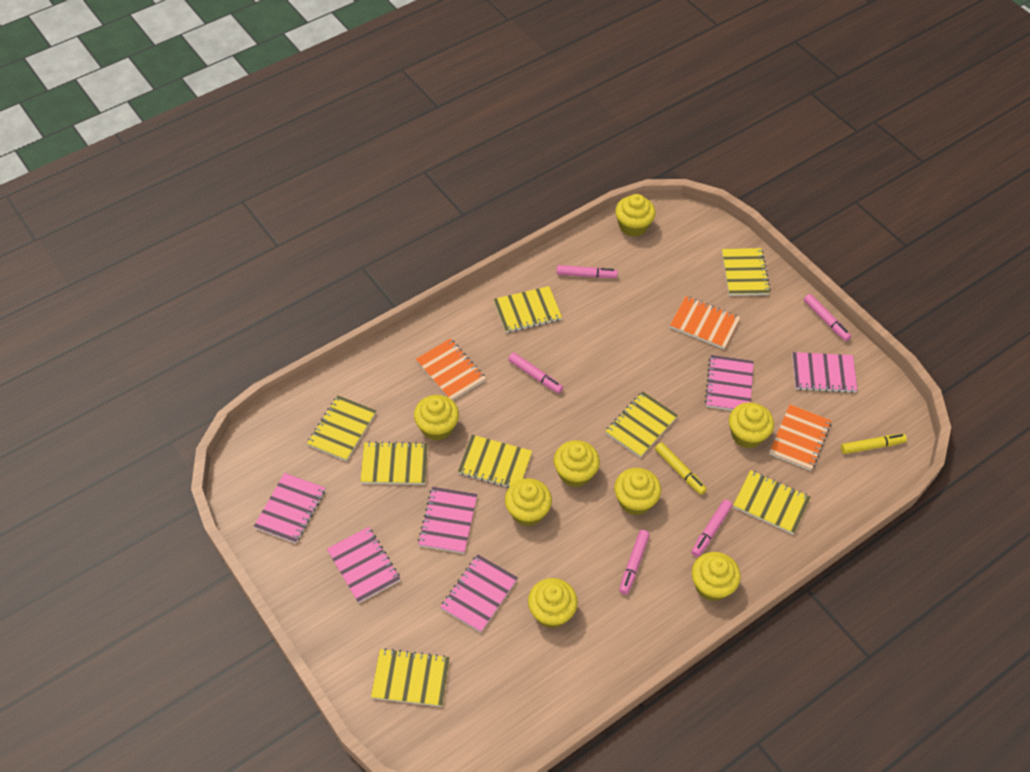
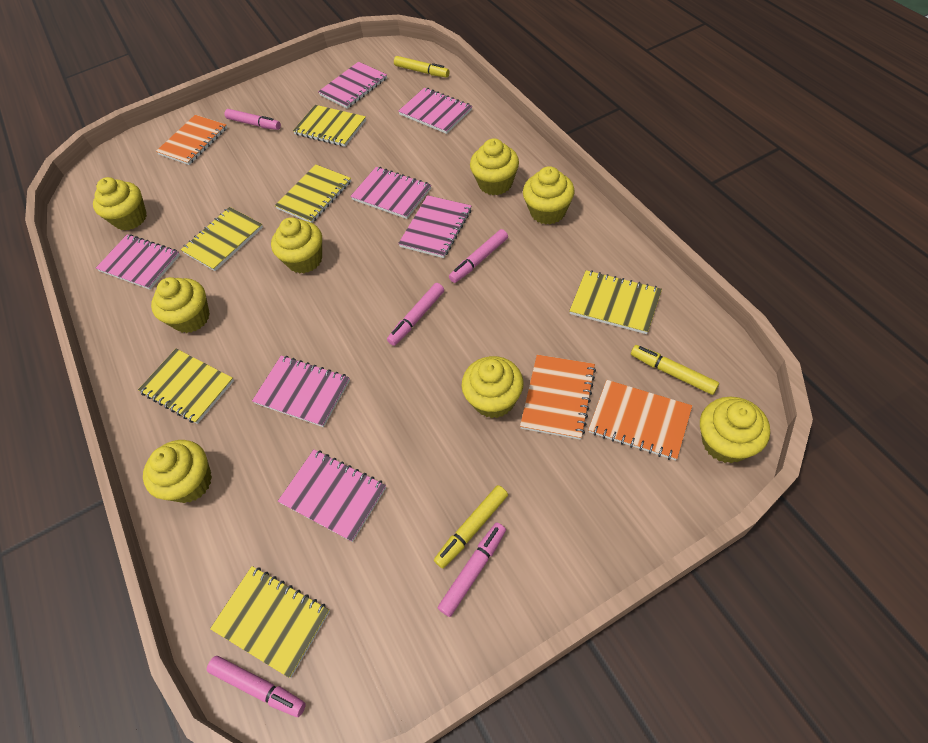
pink notebook: [254,473,325,544] [327,527,400,603] [418,487,477,554] [440,555,518,633] [705,355,754,411] [792,352,857,393] = 6 -> [96,234,180,290] [252,356,350,427] [278,450,386,542] [318,62,387,109] [350,167,431,219] [398,88,472,134] [398,195,471,258] = 7
yellow marker: [655,442,707,495] [841,434,907,454] = 2 -> [394,56,450,78] [434,485,508,569] [631,345,719,395] = 3
yellow notebook: [307,395,376,461] [360,441,428,485] [371,648,450,707] [458,435,532,488] [494,286,562,333] [605,392,678,458] [722,248,771,296] [733,470,811,535] = 8 -> [138,349,234,424] [181,207,263,271] [210,566,330,678] [275,164,351,223] [293,105,366,147] [569,270,662,334] = 6

